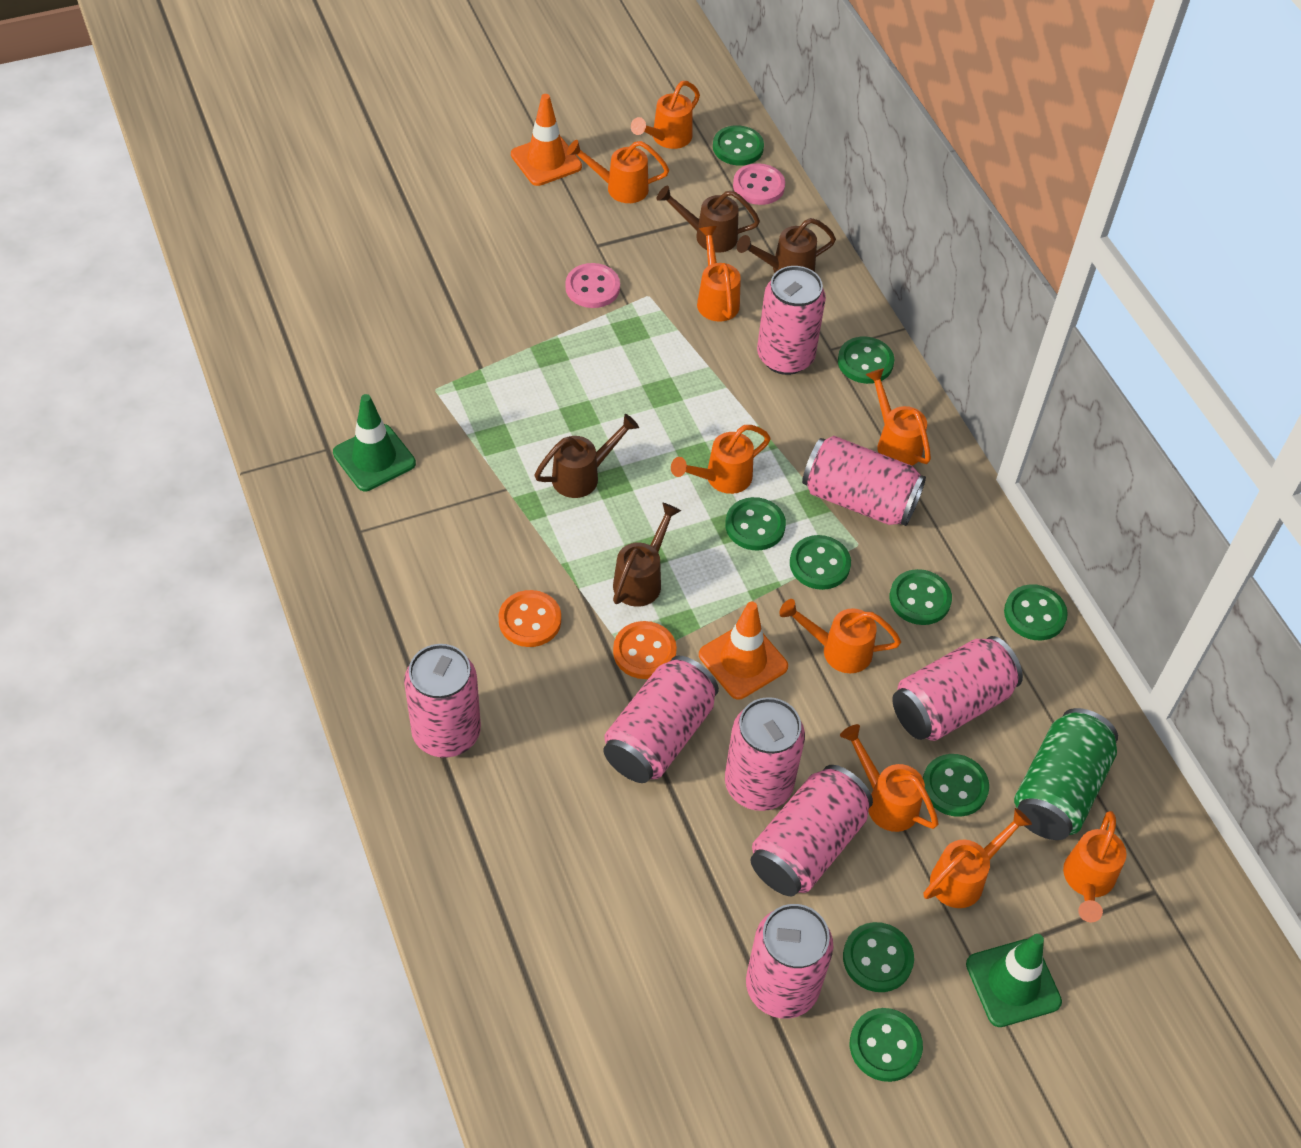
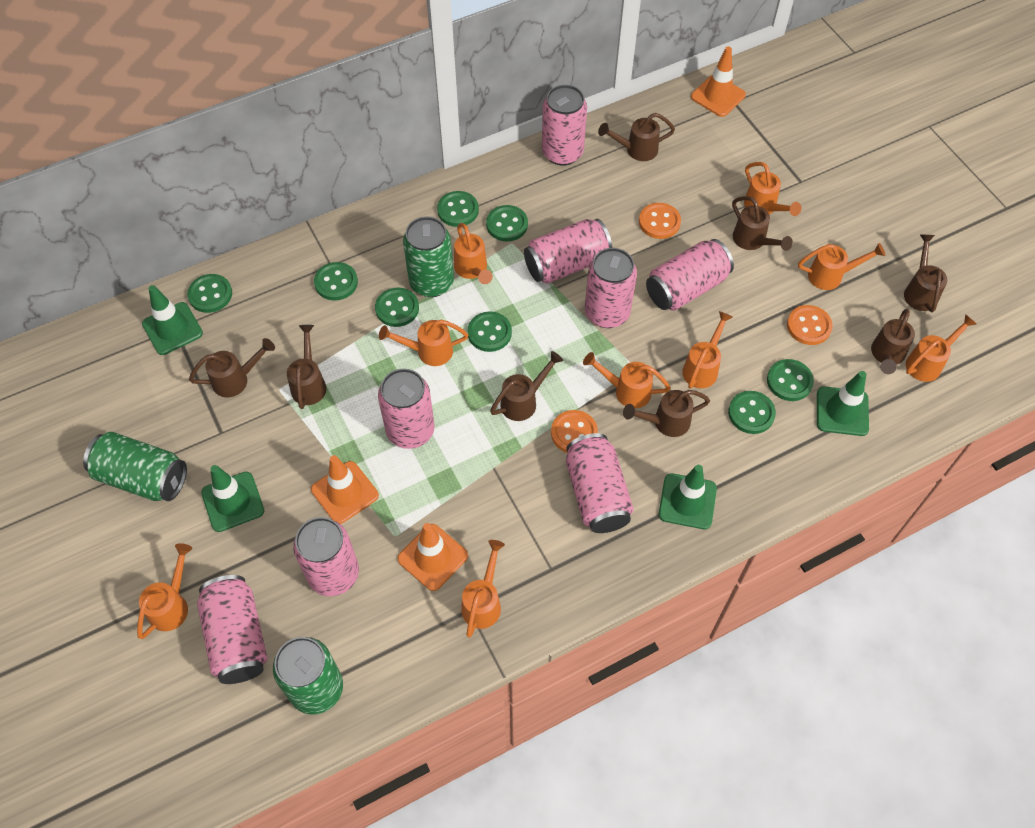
brown watering can: [534,414,639,498] [613,502,681,607] [656,186,760,253] [737,218,836,273] = 4 -> [189,338,275,397] [287,325,326,409] [490,351,563,421] [598,113,675,161] [623,390,710,437] [732,196,793,251] [871,309,915,374] [904,235,947,313] = 8
green button: [713,125,764,166] [725,497,786,550] [790,535,851,590] [838,337,894,384] [843,922,914,992] [850,1008,923,1082] [890,569,952,625] [923,754,989,817] [1004,584,1068,640] = 9 -> [187,274,232,313] [314,262,358,301] [375,287,419,327] [437,191,479,227] [467,311,512,352] [486,205,528,241] [728,391,776,434] [767,359,814,401] = 8
green can: [1014,708,1118,840] = 1 -> [83,432,187,501] [273,637,343,715] [403,217,454,297] = 3
green traffic cone: [333,394,416,491] [966,934,1062,1027] = 2 -> [142,285,203,355] [201,465,264,532] [659,465,717,529] [817,371,869,436] = 4
orange button: [499,590,561,647] [613,621,677,679] = 2 -> [551,410,598,453] [639,203,681,239] [787,305,833,345] = 3
orange traffic cone: [511,94,582,186] [699,602,788,699] = 2 -> [311,455,379,524] [397,523,468,591] [691,47,746,117] = 3
pink button: [565,263,620,308] [733,163,785,205] = 2 -> none = 0

